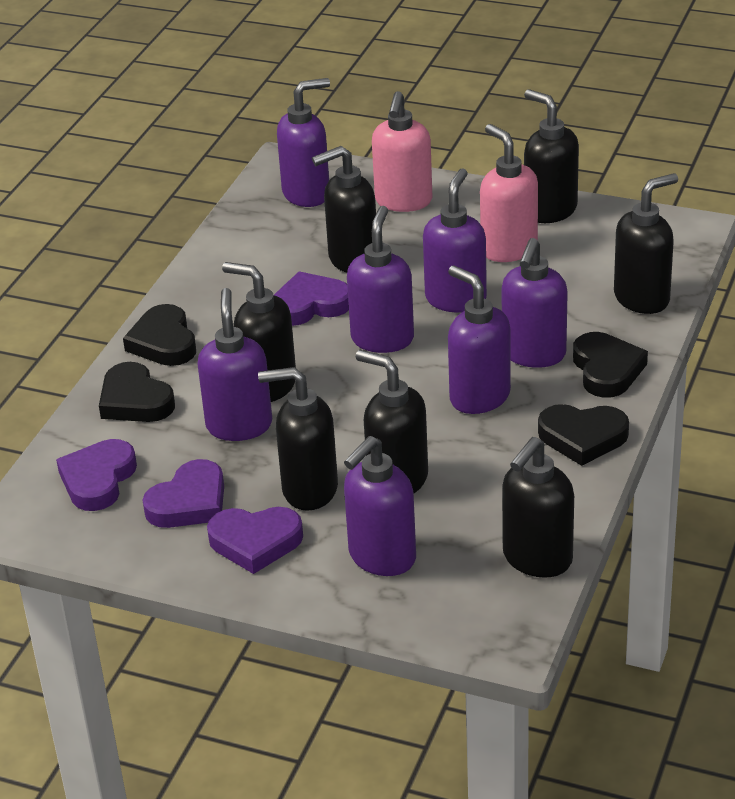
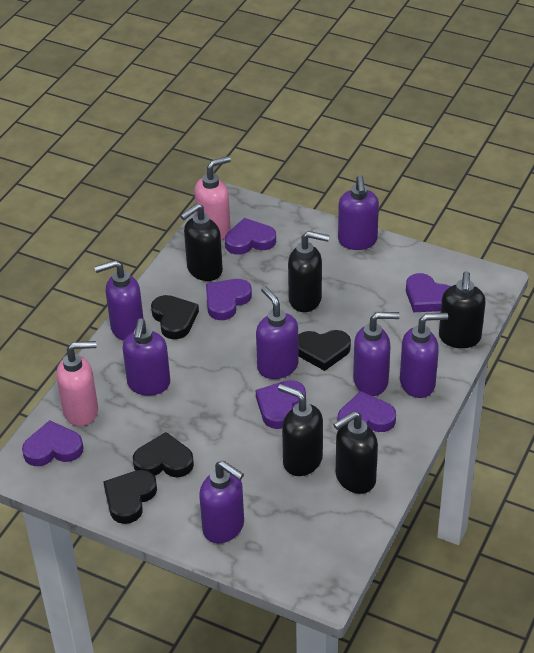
black soap dispenser: [222,262,296,402] [258,367,338,511] [312,146,376,273] [356,350,428,493] [502,437,574,578] [524,89,579,223] [614,173,678,314] = 7 -> [180,203,223,281] [278,384,323,476] [288,231,329,312] [333,411,378,494] [439,271,486,348] = 5
purple heart: [56,439,137,511] [143,459,224,528] [207,507,303,574] [274,271,349,326] = 4 -> [22,420,83,466] [206,279,252,320] [225,218,276,255] [256,380,306,429] [338,391,396,432] [406,273,451,312] = 6

